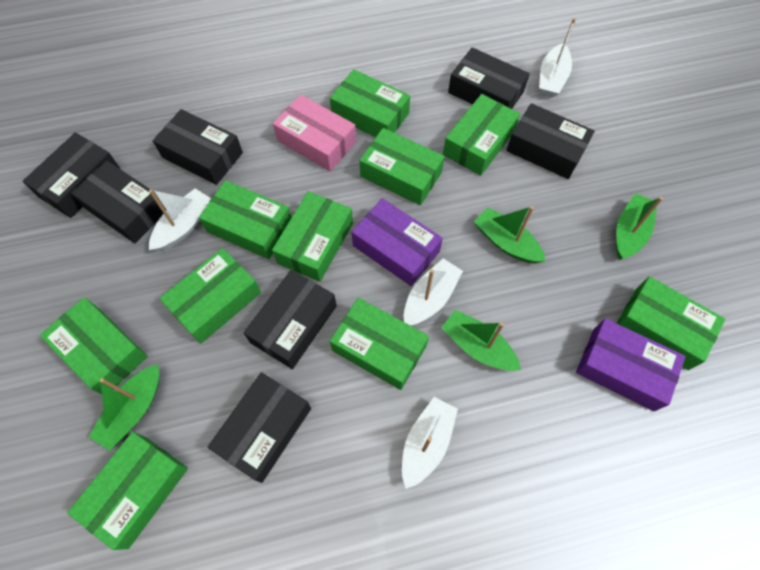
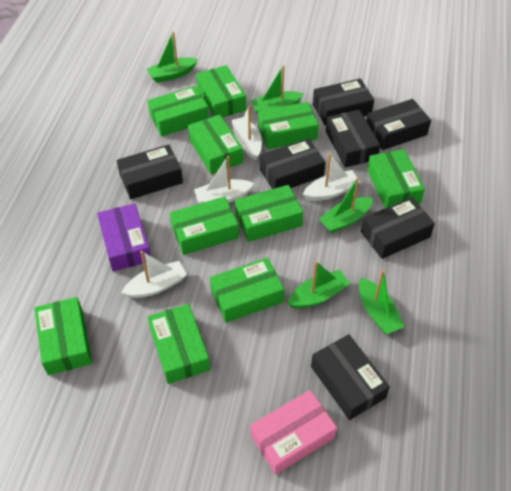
green boat: [89,364,159,451] [441,310,521,371] [474,206,546,263] [616,193,663,260] = 4 -> [147,31,198,83] [251,65,303,113] [287,261,350,309] [319,177,373,233] [359,270,404,334] = 5
purple box: [352,198,443,286] [576,318,686,411] = 2 -> [97,203,151,272] = 1

